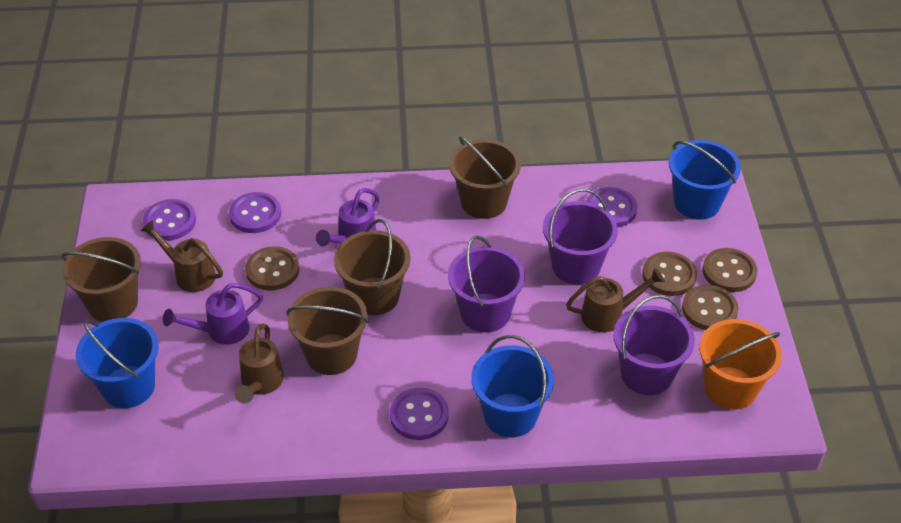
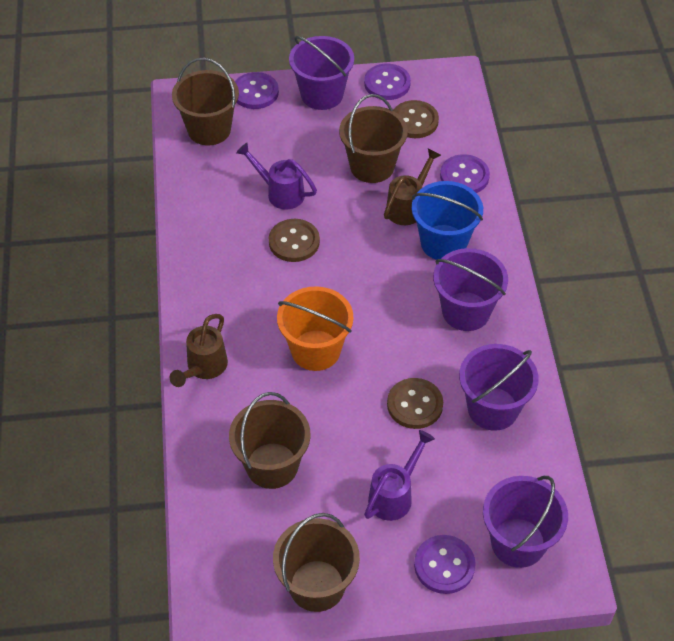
blue bucket: [76,318,159,408] [471,335,554,437] [669,140,741,220] = 3 -> [411,181,483,260] = 1
brown button: [245,246,299,290] [642,252,697,296] [682,285,738,330] [702,248,757,292] = 4 -> [269,219,320,262] [387,378,443,429] [393,100,439,138] = 3
brown watering can: [140,220,223,292] [235,324,284,404] [566,268,665,332] = 3 -> [170,314,228,387] [384,149,441,225] = 2
purple bucket: [448,236,525,332] [543,189,618,284] [613,295,695,395] = 3 -> [289,36,354,110] [433,248,508,331] [459,344,539,431] [483,476,568,568] = 4

